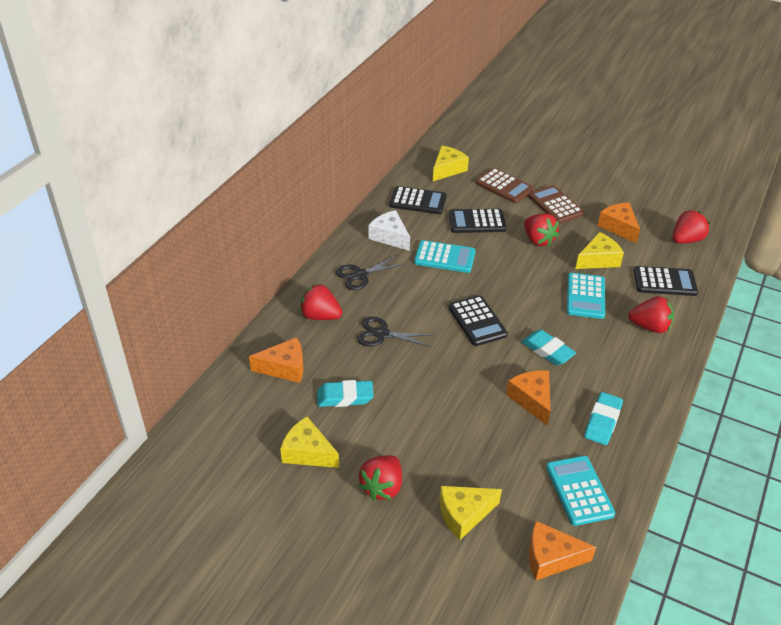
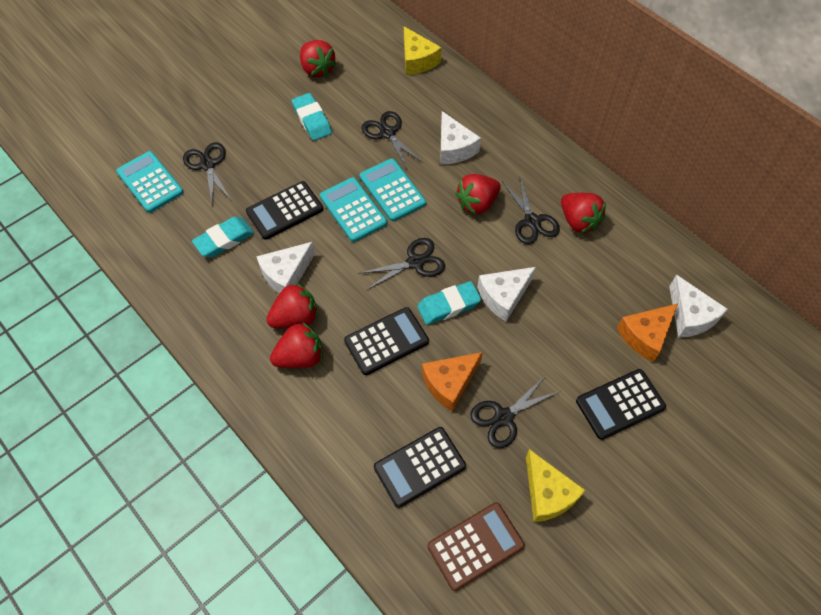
black scissors: [336,255,406,290] [357,317,434,347] = 2 -> [183,142,231,206] [358,238,445,290] [362,111,423,169] [470,375,560,448] [502,178,560,244] = 5
brown calculator: [475,168,534,203] [528,185,584,224] = 2 -> [427,502,525,591] = 1
orange cheese: [249,337,304,383] [506,370,551,426] [529,521,596,580] [597,203,640,244] = 4 -> [422,352,483,412] [617,304,678,362] = 2
white cheese: [369,210,410,251] = 1 -> [256,242,315,294] [440,111,481,165] [477,267,536,321] [669,275,728,337] = 4
yellow cheese: [280,417,339,468] [433,146,469,181] [440,486,502,540] [575,232,624,269] = 4 -> [404,27,441,75] [526,449,586,522] = 2

